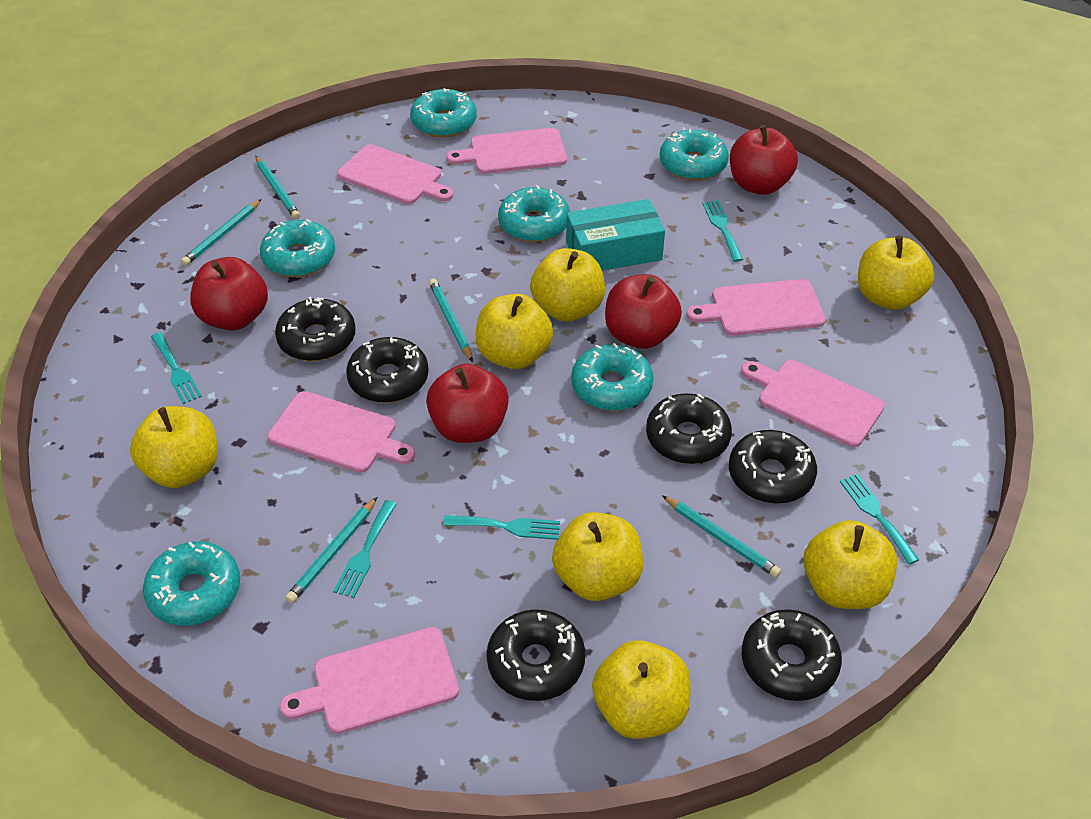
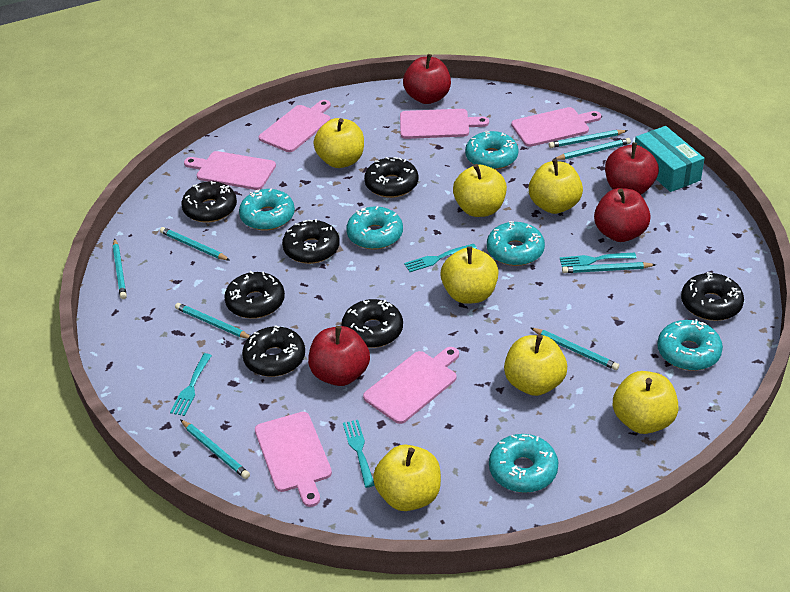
black donut: [275,297,356,361] [346,337,429,403] [486,609,585,701] [646,393,732,464] [729,430,817,504] [742,609,842,701] = 6 -> [181,181,237,223] [224,271,285,319] [242,325,305,377] [282,219,340,264] [341,299,403,348] [364,157,418,198] [681,272,744,321] = 7
turquoise fork: [151,332,202,404] [333,500,397,598] [443,515,560,540] [702,200,743,262] [840,474,919,564] = 5 -> [170,353,212,416] [343,420,374,488] [404,244,477,272] [560,253,636,267] = 4
turquoise pencil: [181,199,262,266] [256,156,300,219] [285,497,377,603] [429,279,473,362] [662,495,781,578] = 5 -> [113,238,127,299] [160,227,230,261] [175,303,250,339] [180,419,250,479] [531,328,619,370] [549,130,628,148] [554,138,631,160] [562,262,656,273] = 8

